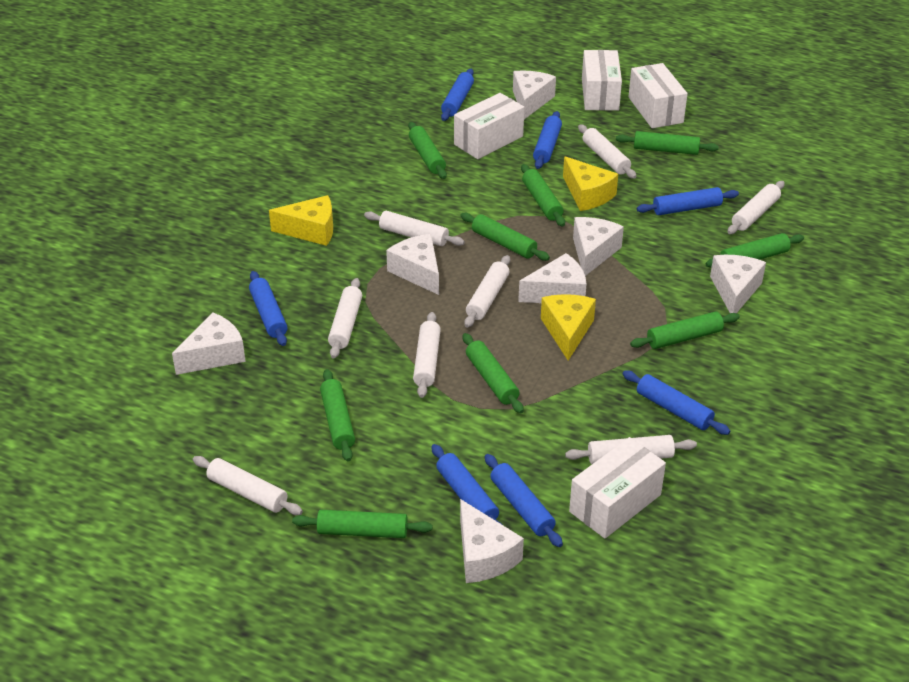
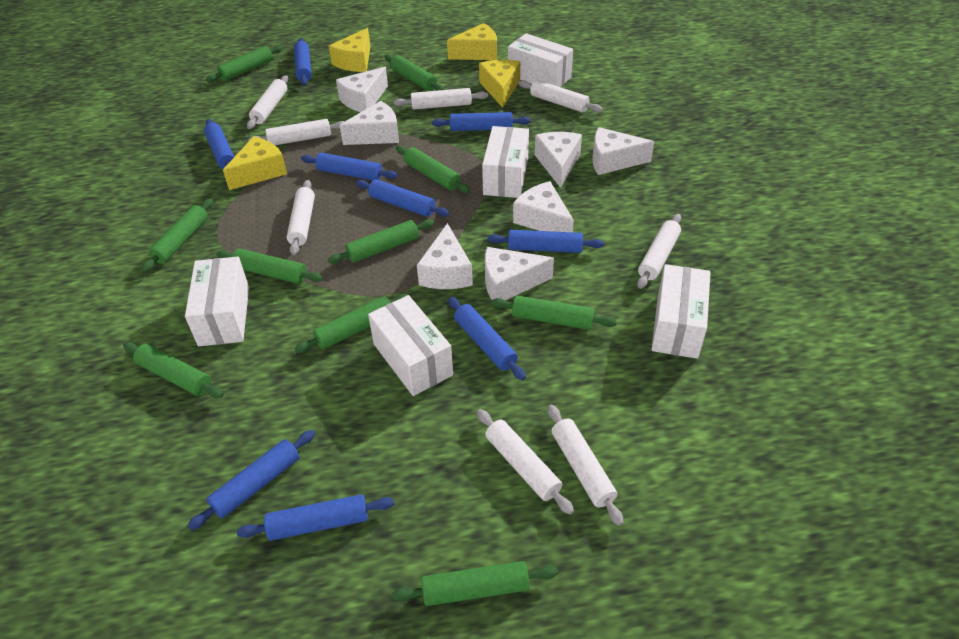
blue rolling pin: [249,271,287,346] [431,444,503,525] [441,69,474,121] [485,454,563,547] [533,111,562,169] [623,370,730,435] [637,187,739,215] = 7 -> [187,430,315,530] [204,119,234,169] [237,494,394,541] [294,38,312,85] [301,153,398,181] [356,179,450,217] [432,112,530,131] [448,297,526,380] [487,230,604,253] = 9
green rolling pin: [292,510,432,538] [320,369,355,461] [408,122,447,179] [460,213,550,261] [463,333,524,414] [521,164,565,227] [616,131,719,155] [630,312,740,349] [706,233,804,268] = 9 -> [123,342,224,398] [141,198,213,273] [206,45,283,82] [216,248,323,284] [295,294,408,353] [328,219,435,264] [384,54,444,91] [392,561,558,606] [396,146,470,193] [491,295,617,330] = 10
white box: [454,93,524,159] [569,437,666,539] [582,50,622,111] [629,63,688,128] = 4 -> [185,257,249,346] [368,295,453,396] [482,126,529,198] [508,33,573,87] [651,264,711,359] = 5
yellow cheese: [269,195,333,246] [541,294,596,361] [563,156,618,211] = 3 -> [223,136,287,190] [329,28,371,72] [447,23,497,60] [479,60,520,108] = 4

